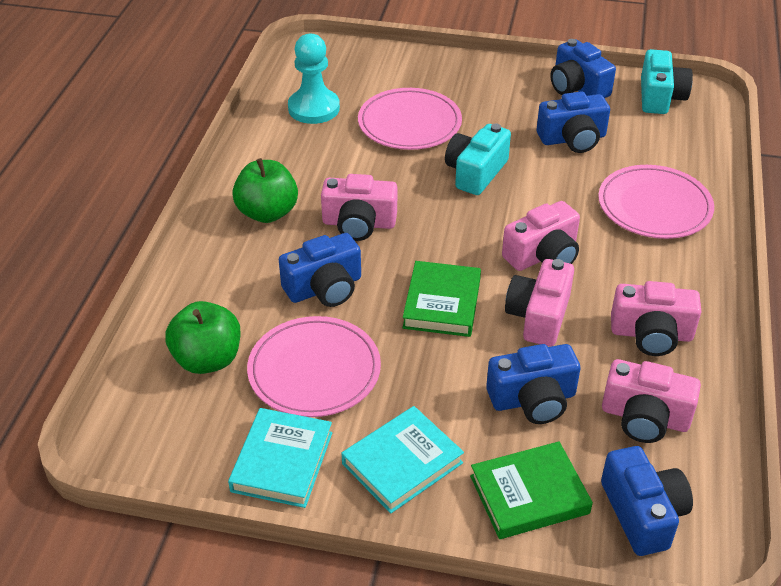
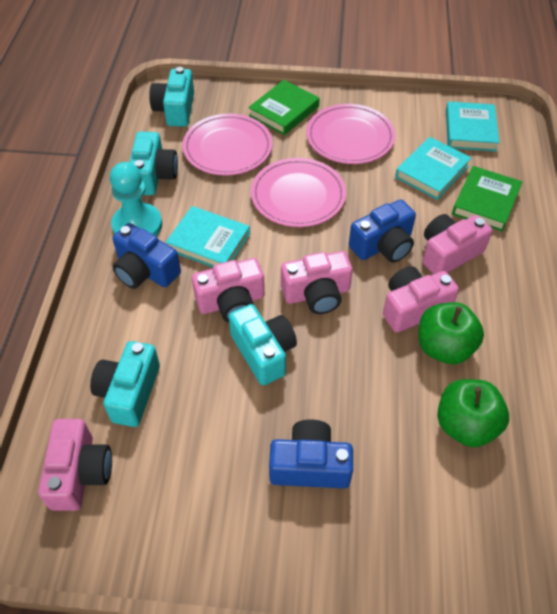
blue camera: [279,233,361,307] [486,344,581,424] [537,91,610,153] [550,39,616,98] [601,446,693,556] = 5 -> [113,223,181,289] [269,419,353,488] [349,199,416,263] = 3
turquoise book: [228,408,332,508] [342,406,464,514] = 2 -> [166,206,250,267] [395,137,472,200] [446,101,500,152] = 3
turquoise camera: [445,123,511,195] [641,49,693,114] = 2 -> [90,341,160,427] [129,132,178,195] [149,67,194,127] [229,304,297,385] = 4

